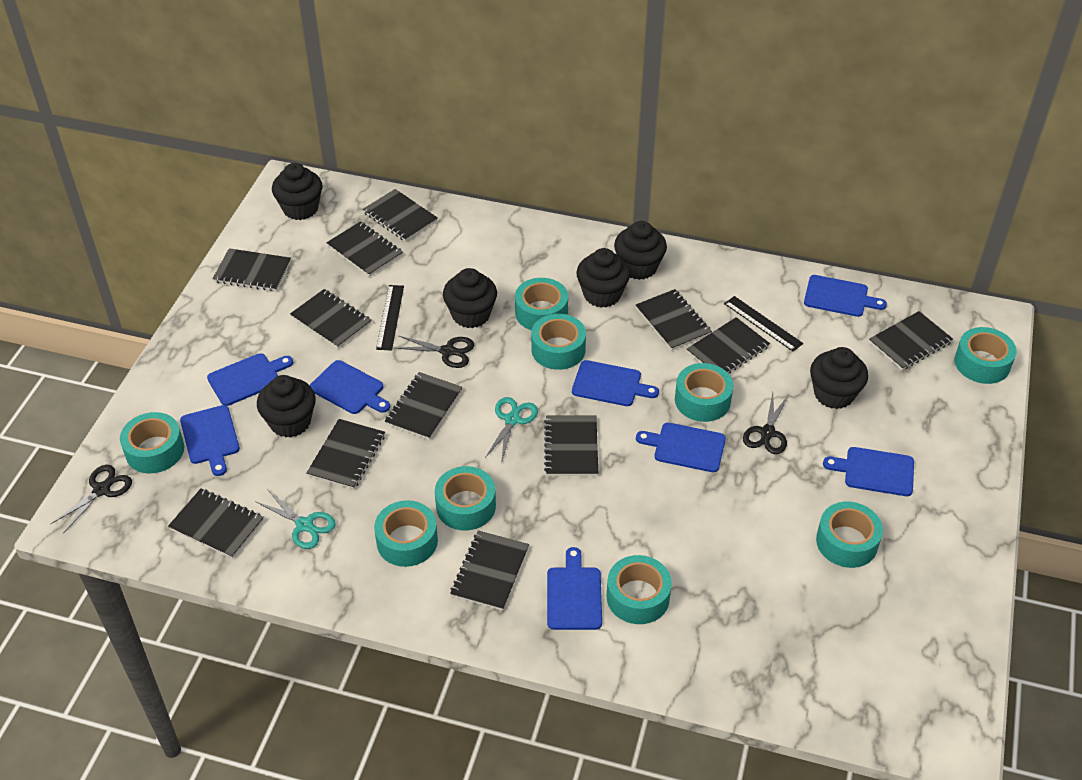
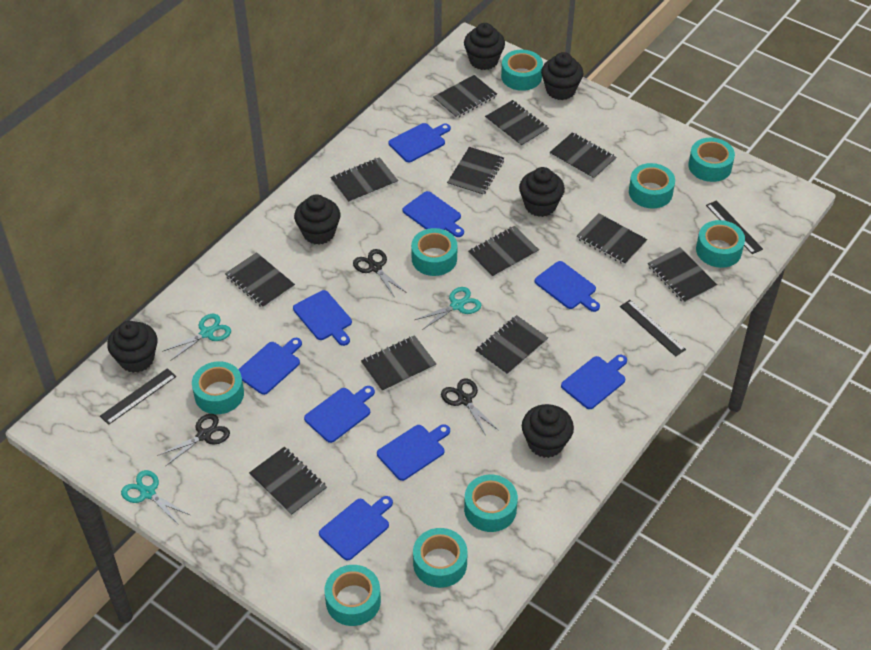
black ruler: [376,285,404,351] [724,296,803,351] = 2 -> [100,368,176,425] [620,300,686,357] [706,200,763,254] = 3
blue cutting board: [180,405,240,476] [207,353,293,406] [310,360,390,414] [547,547,602,630] [572,360,659,406] [636,423,726,472] [804,275,887,317] [823,447,914,496] = 8 -> [238,338,302,395] [293,290,352,346] [304,386,375,443] [319,496,393,560] [377,424,450,481] [389,123,451,162] [403,191,464,237] [535,261,600,312] [561,355,627,409] = 9
turquoise scissors: [255,489,336,549] [485,397,538,463] = 2 -> [121,470,190,525] [162,314,231,361] [415,287,481,330] = 3

